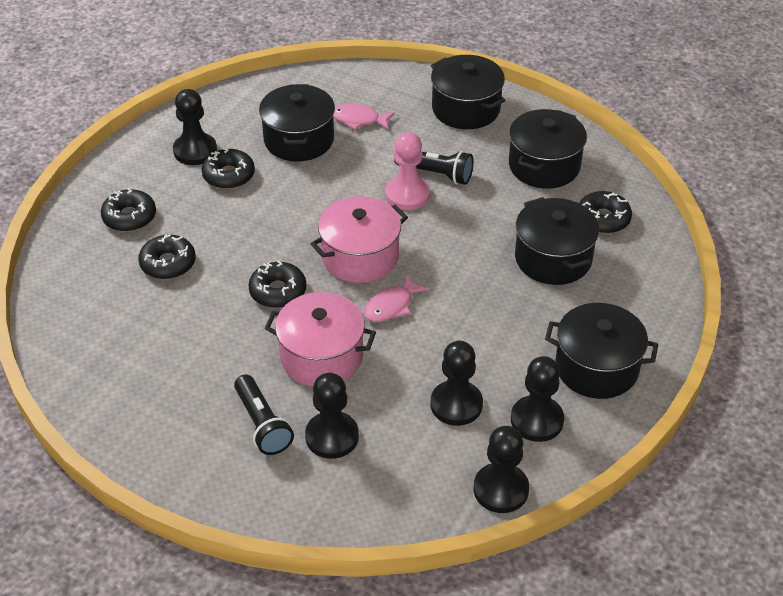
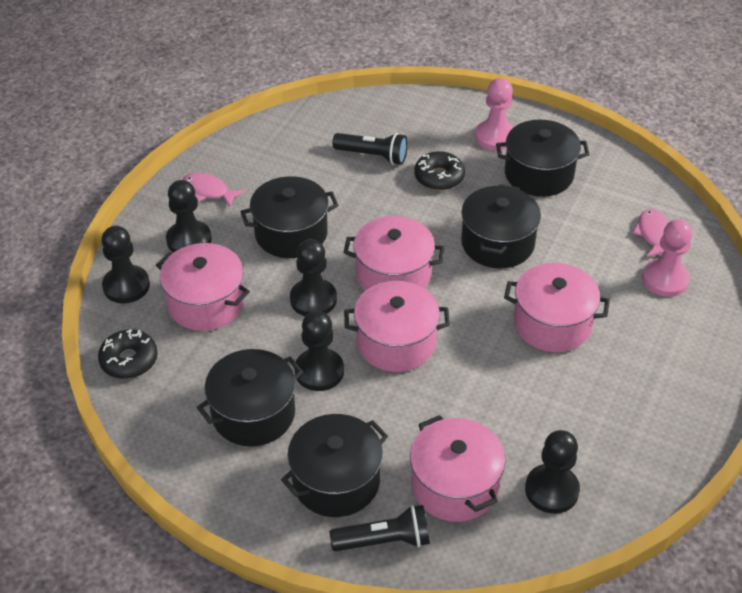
black donut: [101,188,156,232] [138,234,196,279] [202,148,255,189] [248,260,306,308] [579,191,632,234] = 5 -> [98,329,158,379] [414,151,465,190] = 2
pink pawn: [385,132,430,210] = 1 -> [475,78,514,151] [642,219,693,297] = 2
pink pot: [265,292,376,386] [311,196,408,283] = 2 -> [156,243,250,331] [343,216,445,291] [344,281,450,372] [410,415,505,522] [504,263,610,352] = 5

